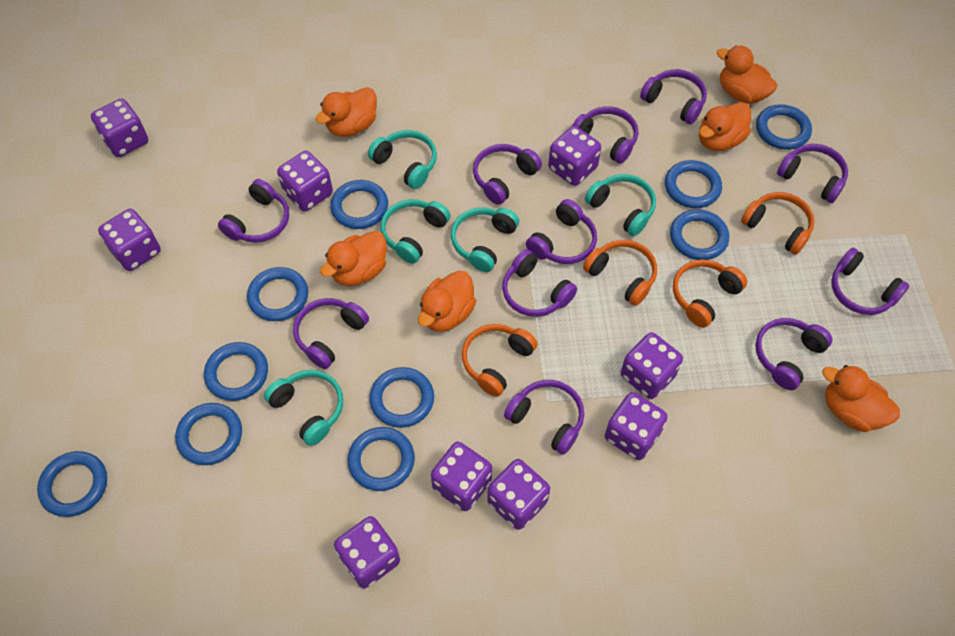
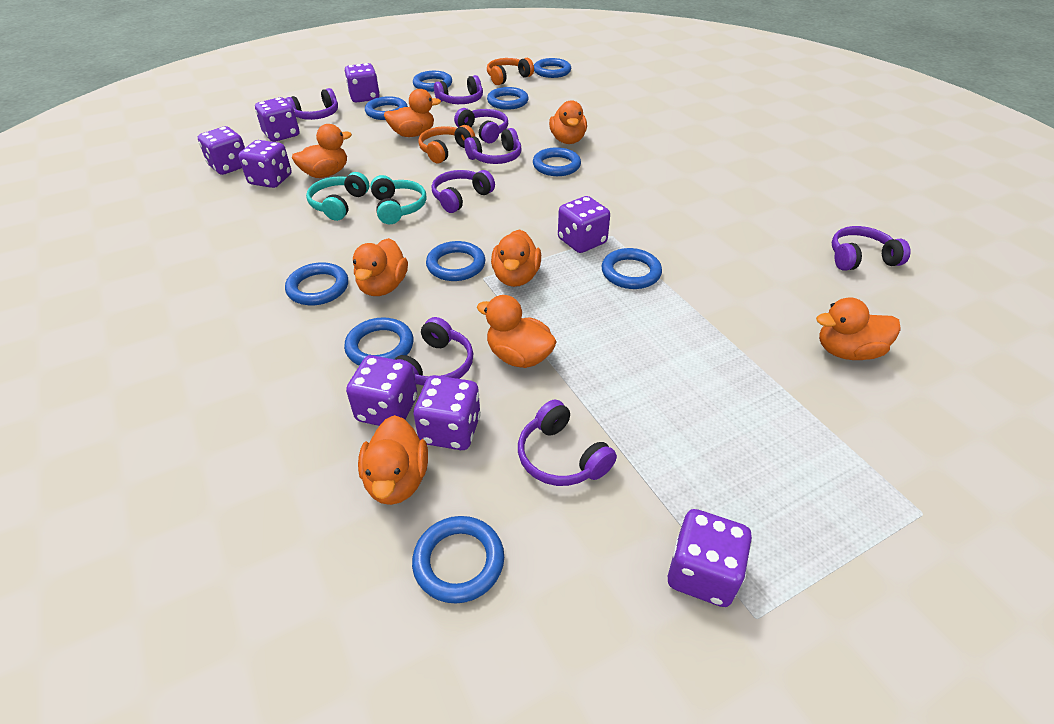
orange duck: [316,87,377,137] [320,231,387,286] [418,271,476,332] [699,102,751,151] [717,46,777,104] [822,365,900,432] = 6 -> [292,124,352,178] [353,238,408,296] [358,415,428,505] [384,89,441,137] [477,295,557,368] [491,229,541,287] [549,100,587,144] [816,297,901,360] = 8
orange headphones: [462,324,537,397] [583,240,657,306] [673,260,747,328] [741,192,815,255] = 4 -> [418,125,475,163] [487,58,534,85] = 2
purple dice: [91,98,148,157] [98,209,161,271] [277,151,333,211] [334,516,400,588] [431,442,492,511] [487,459,550,530] [548,126,601,186] [605,392,668,460] [621,332,683,399] = 9 -> [198,126,245,175] [239,140,292,188] [255,97,299,142] [345,63,380,103] [346,355,417,426] [414,375,481,450] [558,196,610,253] [668,509,752,607] = 8
purple headphones: [218,179,289,243] [293,298,369,369] [473,144,542,205] [502,249,577,317] [504,380,584,455] [526,199,597,264] [572,106,638,164] [640,69,707,124] [755,318,832,390] [777,144,848,203] [831,247,909,315] = 11 -> [285,88,338,120] [395,317,473,386] [432,170,495,213] [434,75,483,104] [454,108,508,143] [464,128,522,164] [518,400,617,486] [832,226,910,271] = 8
turquoise headphones: [264,370,343,446] [368,130,437,189] [381,199,451,264] [451,207,519,272] [585,174,656,236] = 5 -> [306,172,369,221] [370,175,426,224] = 2

